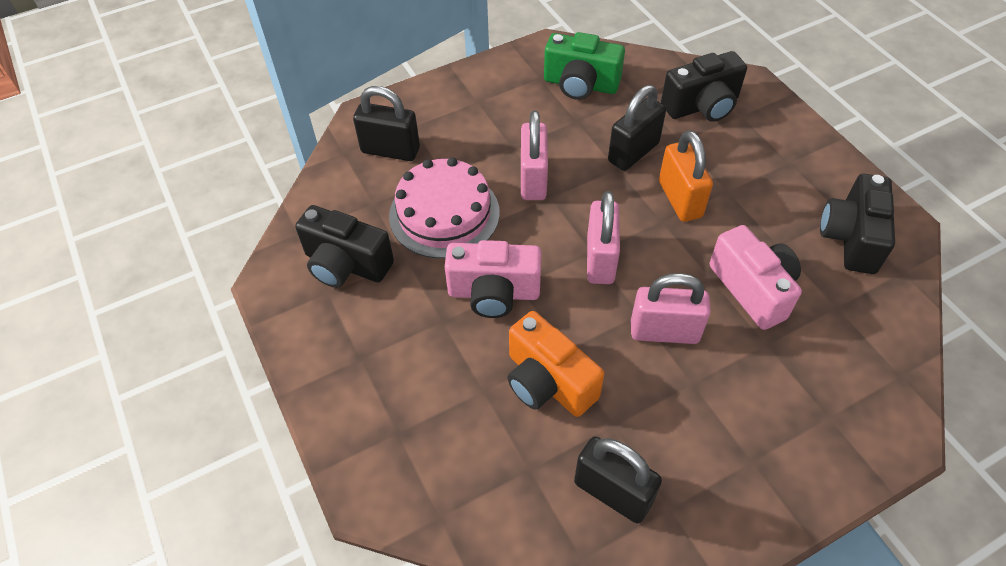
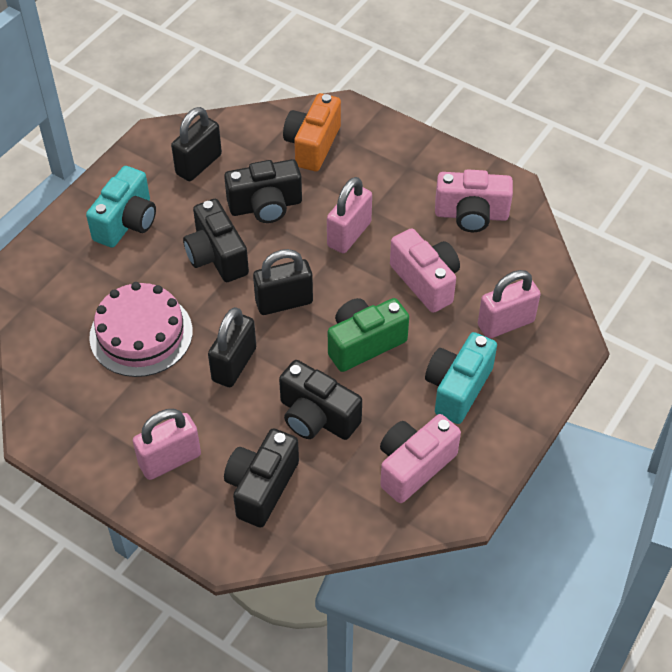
black camera: [295,205,394,288] [661,51,747,122] [820,174,895,274] = 3 -> [183,199,249,282] [224,159,302,223] [224,428,299,527] [279,360,362,440] = 4
orange padlock: [659,130,713,222] = 1 -> none = 0
pink camera: [445,240,541,318] [710,225,802,330] = 2 -> [380,414,461,503] [390,228,460,313] [435,169,513,232] = 3
turquoise camera: none = 0 -> [86,166,156,248] [425,332,497,424] = 2

